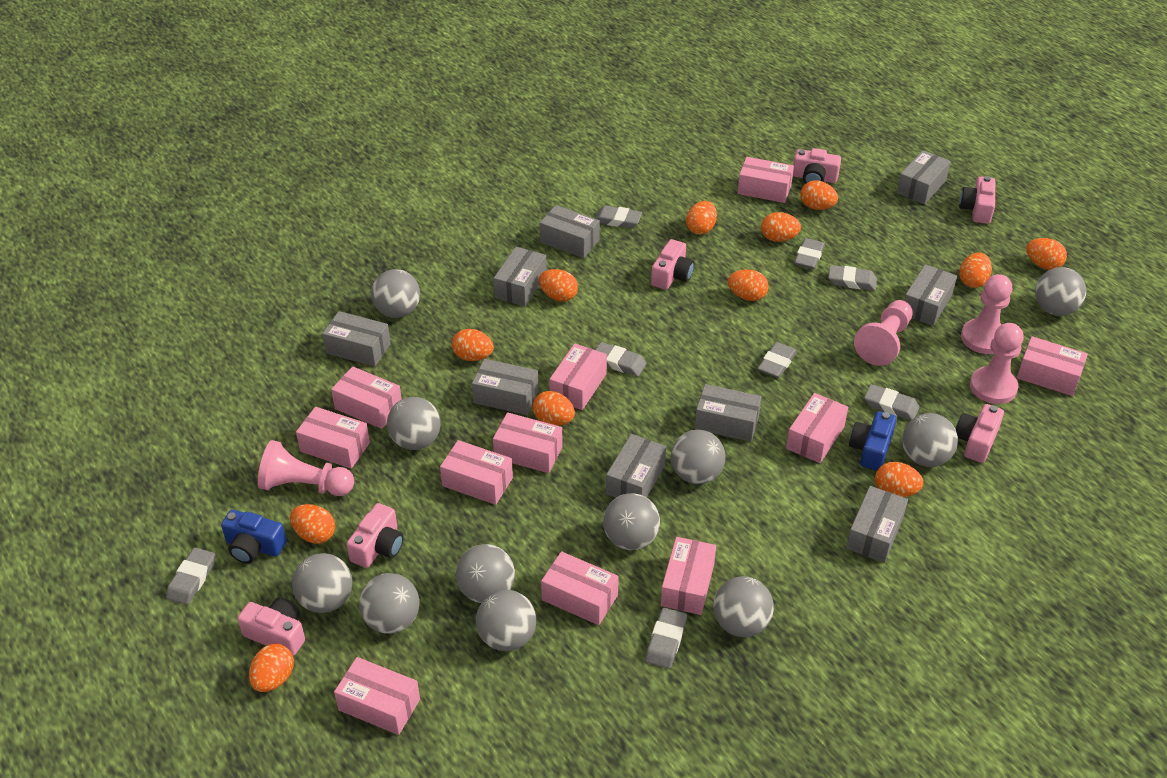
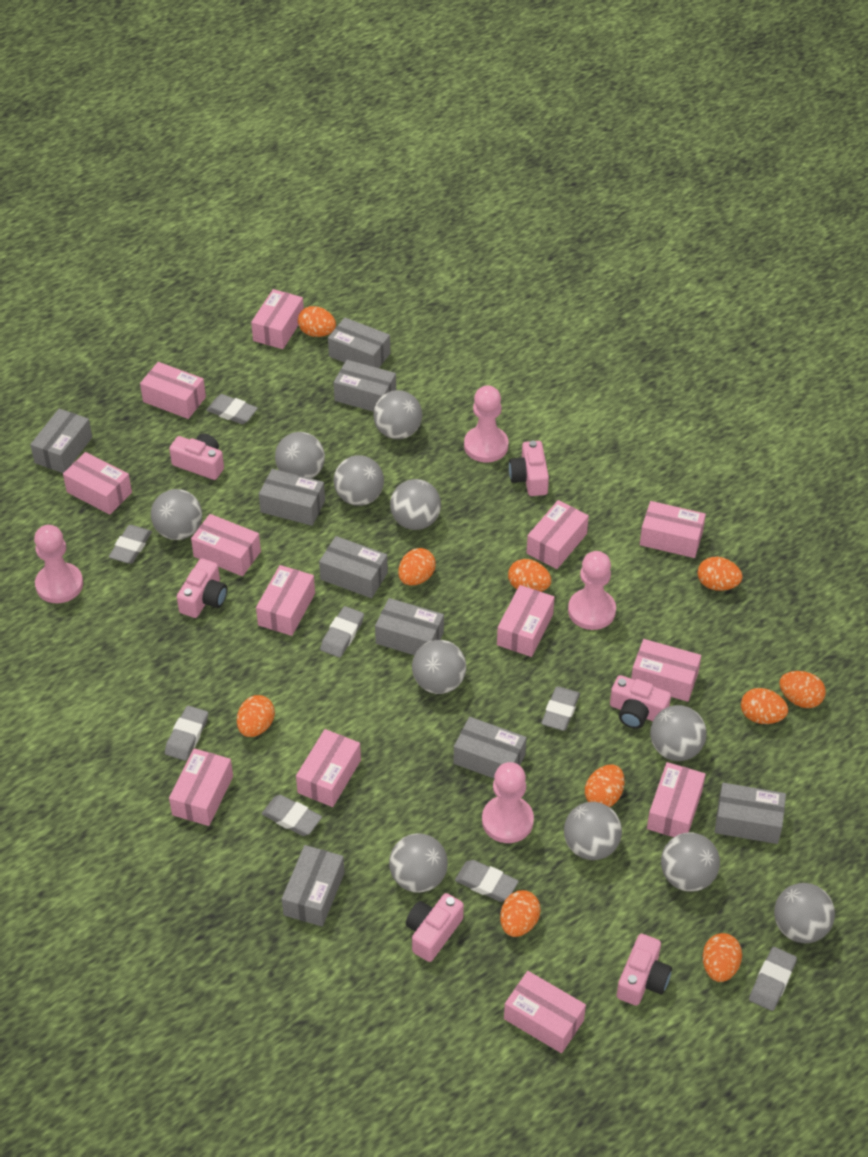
blue camera: [221,510,287,564] [849,411,897,471] = 2 -> none = 0
orange egg: [249,644,294,692] [290,504,335,544] [452,329,494,361] [533,391,575,426] [539,269,578,302] [686,201,717,235] [728,269,769,301] [761,212,801,242] [800,180,838,210] [875,462,923,497] [959,253,992,288] [1026,238,1067,270] = 12 -> [237,695,275,737] [298,306,336,337] [398,548,436,586] [500,890,541,937] [508,559,551,592] [585,764,624,807] [697,557,743,591] [703,933,742,982] [741,688,788,724] [779,671,826,708] = 10
pink box: [296,407,370,469] [331,366,402,429] [334,657,420,735] [440,440,513,505] [493,412,563,473] [541,551,619,625] [549,343,607,410] [661,537,716,615] [737,157,794,203] [786,393,848,463] [1017,336,1088,396] = 11 -> [63,452,132,515] [140,362,206,419] [169,748,233,826] [191,514,261,576] [251,289,304,349] [256,565,315,636] [296,729,361,807] [497,585,555,657] [504,971,586,1053] [527,500,589,569] [631,639,701,702] [640,501,706,558] [647,762,706,837] = 13

